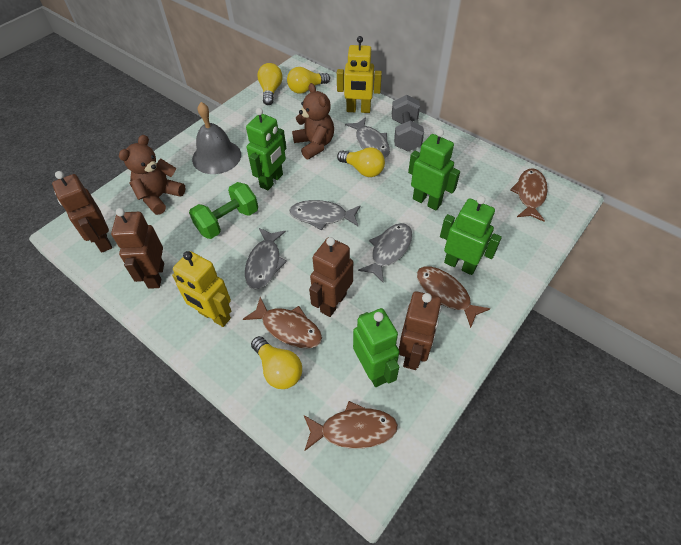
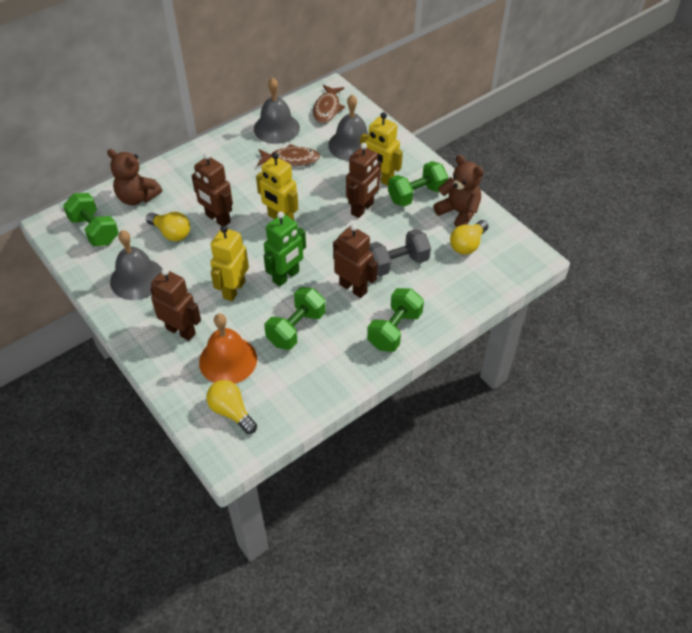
brown fish: [243,297,322,348] [304,401,398,451] [417,266,490,328] [510,168,548,222] = 4 -> [257,144,320,166] [313,85,345,123] = 2
green dumbbell: [189,182,258,239] = 1 -> [63,193,119,247] [265,287,326,350] [367,288,424,352] [388,161,448,207] = 4
green robot: [246,108,286,190] [353,308,399,387] [408,129,460,210] [440,196,502,275] = 4 -> [264,212,306,287] = 1
grey bell: [192,102,241,174] = 1 -> [110,230,162,300] [254,77,300,144] [328,95,369,161] = 3
grey fish: [245,228,287,289] [289,200,361,230] [345,117,390,158] [358,223,412,283] = 4 -> none = 0
orange bell: none = 0 -> [199,314,257,384] = 1
yellow light bulb: [251,336,302,389] [257,63,282,105] [287,67,330,94] [337,147,385,177] = 4 -> [146,212,190,241] [206,380,257,434] [450,220,488,255] = 3
yellow robot: [172,251,231,327] [337,36,382,113] = 2 -> [210,226,249,301] [256,152,298,220] [360,112,403,186] = 3

